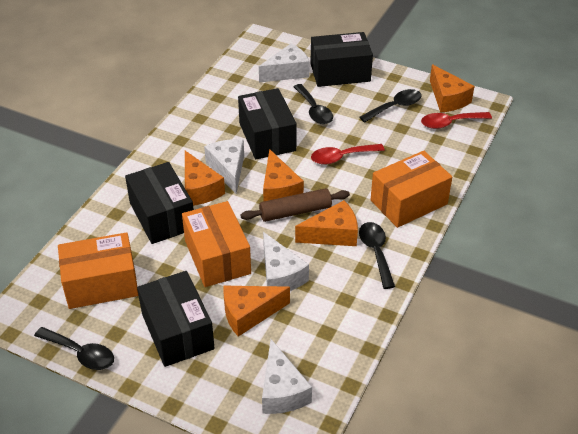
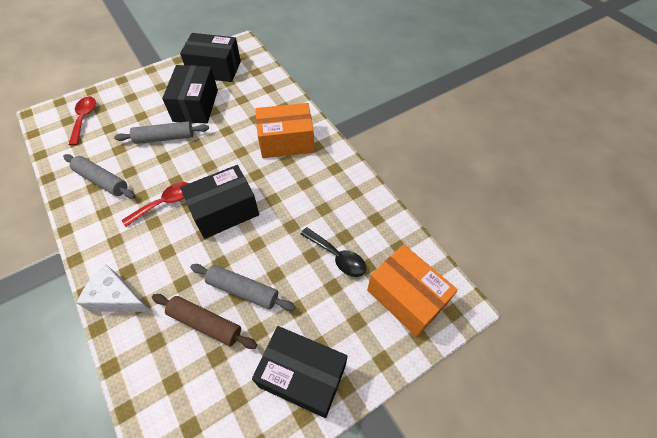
black spoon: [34,327,114,370] [293,84,333,125] [359,89,422,123] [359,222,395,289] = 4 -> [301,227,366,277] = 1
grey rolling pin: none = 0 -> [63,154,136,199] [114,121,209,144] [190,264,295,311] = 3
orange box: [58,232,138,309] [182,201,251,287] [371,151,452,228] = 3 -> [256,103,314,158] [367,244,458,337] = 2
orange cheese: [185,151,225,206] [223,285,290,337] [263,149,304,201] [295,200,358,246] [430,64,475,113] = 5 -> none = 0
white cheese: [204,139,244,194] [259,43,310,83] [262,339,312,414] [263,232,309,291] = 4 -> [77,264,151,312] = 1

